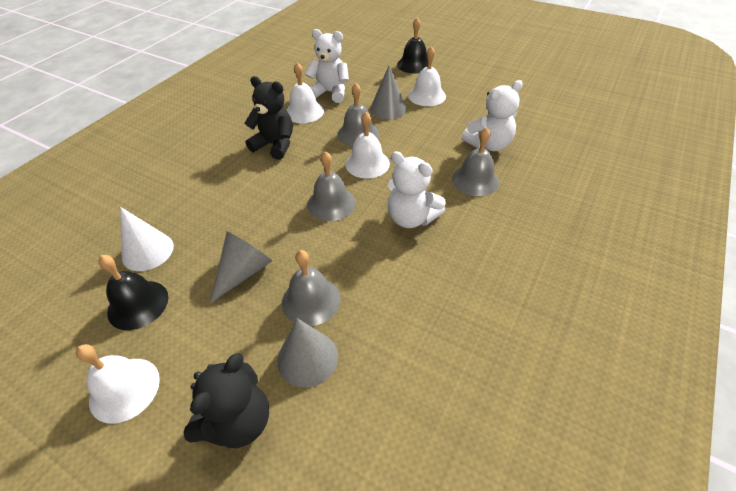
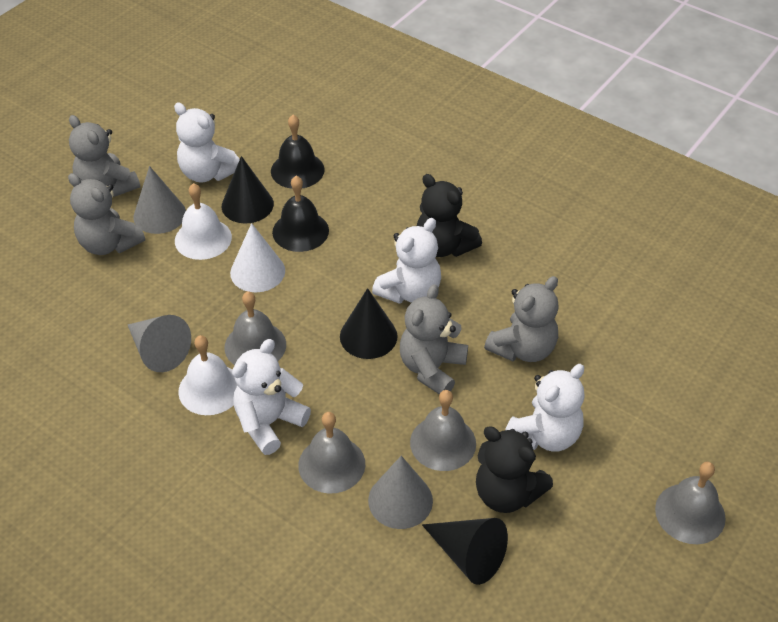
black cone: none = 0 -> [222,156,274,223] [340,288,397,359] [422,518,508,585] = 3
grey teddy bear: none = 0 -> [68,173,145,255] [69,115,140,197] [400,284,468,395] [484,276,559,362] = 4
white bell: [76,344,160,424] [286,62,324,123] [345,112,390,179] [408,46,446,106] = 4 -> [175,183,232,260] [178,335,237,415] = 2
white teddy bear: [305,29,349,103] [387,151,446,228] [461,80,523,151] = 3 -> [174,103,240,183] [232,339,311,455] [372,218,441,304] [505,364,585,452] = 4

